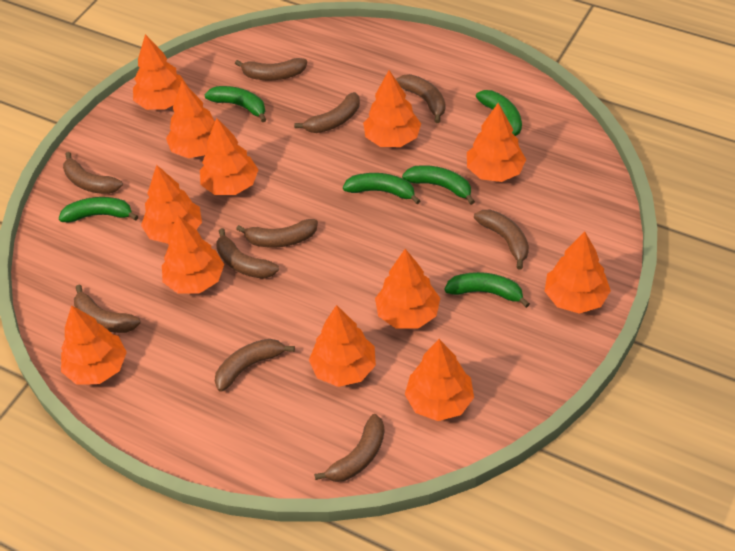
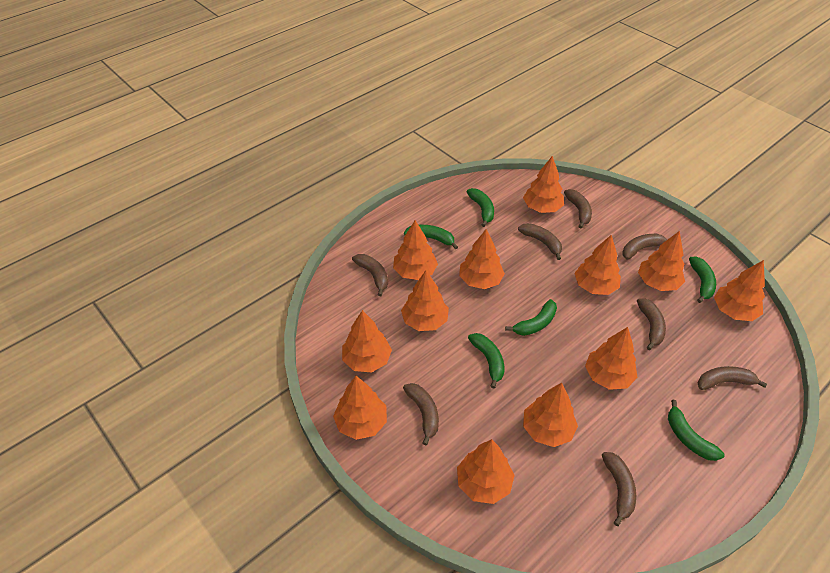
brown banana: [63,152,123,194] [74,284,141,333] [215,339,295,392] [216,228,279,279] [235,58,307,80] [236,219,318,248] [294,92,360,133] [314,414,385,482] [396,74,445,123] [474,210,529,270] = 10 -> [352,254,388,296] [403,383,439,445] [518,223,562,260] [564,189,592,228] [602,452,636,526] [623,234,668,259] [637,298,666,350] [698,366,767,390] = 8

